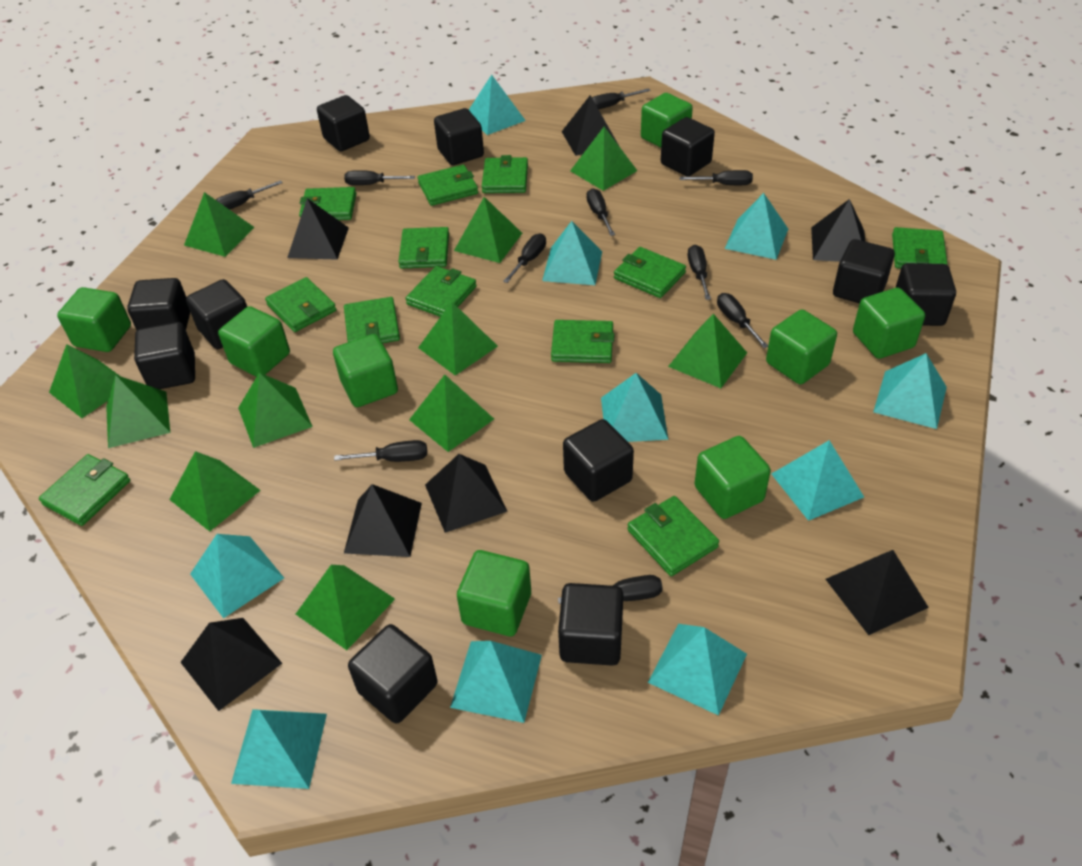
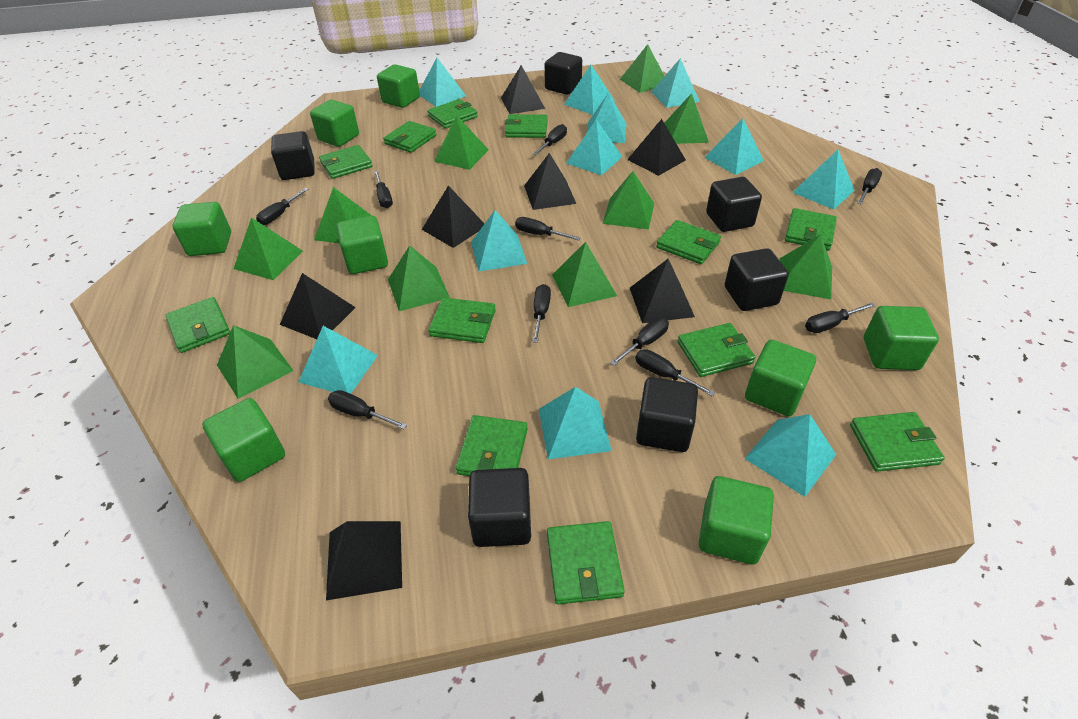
black cube: [127,278,190,330] [134,322,195,389] [186,279,247,349] [317,95,370,151] [348,624,437,724] [434,108,484,165] [558,583,624,666] [563,419,634,502] [661,117,715,177] [833,239,895,303] [896,263,956,326] = 11 -> [271,131,315,180] [468,468,531,547] [545,52,582,95] [636,377,698,452] [706,177,762,232] [725,248,789,311] = 6
green pyramid: [49,344,120,418] [106,375,170,448] [169,451,261,531] [184,192,255,257] [238,373,313,448] [296,565,395,650] [409,374,494,452] [418,302,498,375] [454,197,522,263] [570,127,637,191] [668,314,747,388] = 11 -> [217,325,293,399] [233,217,303,280] [314,187,372,244] [388,245,450,311] [434,116,489,170] [552,242,617,307] [602,171,654,229] [620,44,664,93] [664,93,709,144] [780,234,832,299] = 10
turquoise pyramid: [190,534,284,618] [231,709,327,789] [450,641,542,723] [469,75,526,135] [542,221,602,285] [601,373,669,442] [648,624,747,716] [725,193,788,260] [772,440,864,521] [873,353,947,429] = 10 -> [299,326,378,394] [419,58,466,107] [471,210,527,272] [539,387,612,459] [564,65,615,115] [566,119,622,176] [587,92,626,143] [651,58,700,108] [704,118,764,175] [745,414,837,497] [792,150,855,210] = 11

